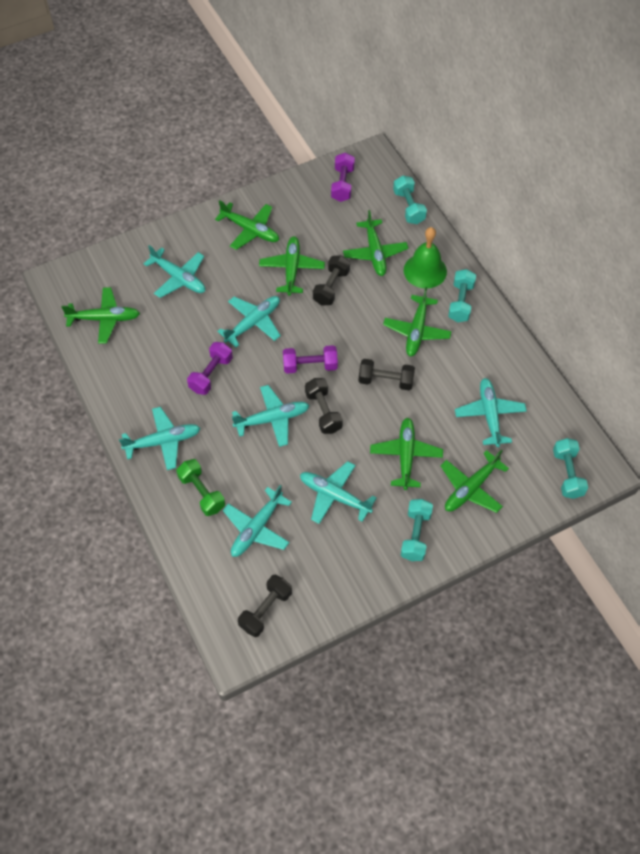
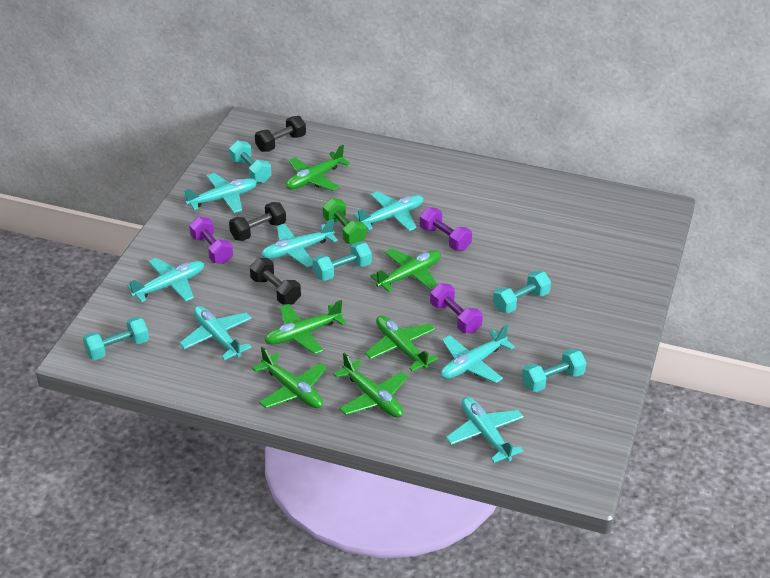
black dumbbell: [238,575,292,637] [305,378,343,434] [313,255,350,305] [358,359,415,390] = 4 -> [229,202,286,241] [250,258,301,305] [255,116,306,152] = 3
green bell: [404,227,447,288] = 1 -> none = 0
green plane: [61,287,140,344] [215,200,279,250] [259,236,325,296] [343,210,408,276] [370,418,443,490] [383,287,452,357] [440,450,509,513] = 7 -> [252,346,327,408] [265,300,346,354] [286,145,350,191] [333,352,408,417] [365,315,438,371] [370,248,441,292] = 6
turquoise dumbbell: [393,176,427,224] [401,499,433,561] [448,269,476,322] [553,438,588,499] = 4 -> [83,317,149,360] [229,140,272,183] [313,242,372,281] [493,271,551,313] [522,348,586,392] = 5

